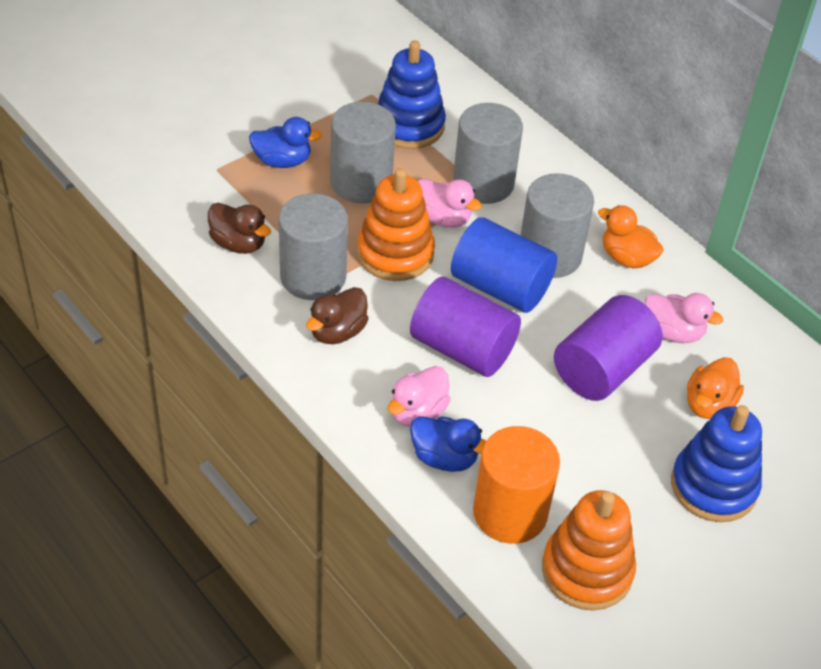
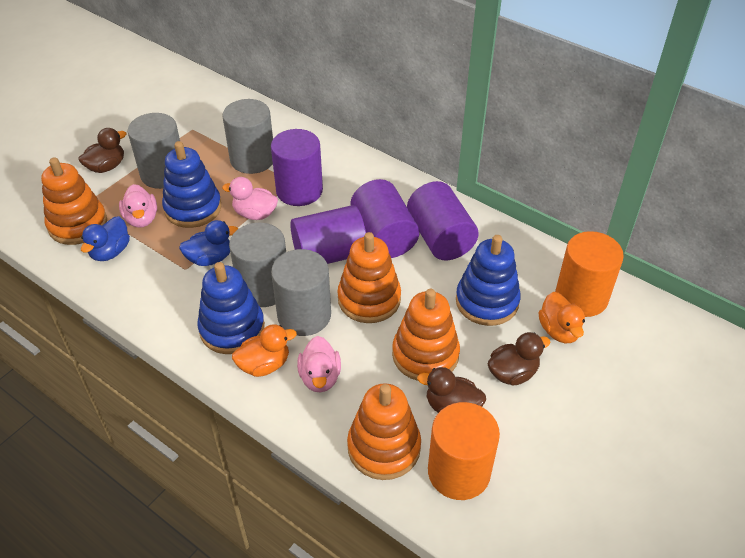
blue cylinder: [451,217,557,313] = 1 -> none = 0
blue stacking toy: [377,40,446,149] [671,405,762,522] = 2 -> [162,141,222,228] [197,262,265,354] [456,235,521,326] = 3
brown duck: [208,203,271,254] [306,287,368,344] = 2 -> [78,128,127,173] [417,367,486,413] [488,332,551,385] = 3
orange cylinder: [473,426,560,544] = 1 -> [428,402,500,500] [555,231,624,317] = 2
orange stacking toy: [357,168,435,281] [542,490,636,611] = 2 -> [41,157,107,245] [337,232,401,323] [347,383,421,480] [392,289,460,381] = 4
purple cylinder: [410,277,521,377] [554,295,662,401] = 2 -> [271,129,323,206] [290,205,366,264] [350,179,420,258] [407,181,479,261] = 4

